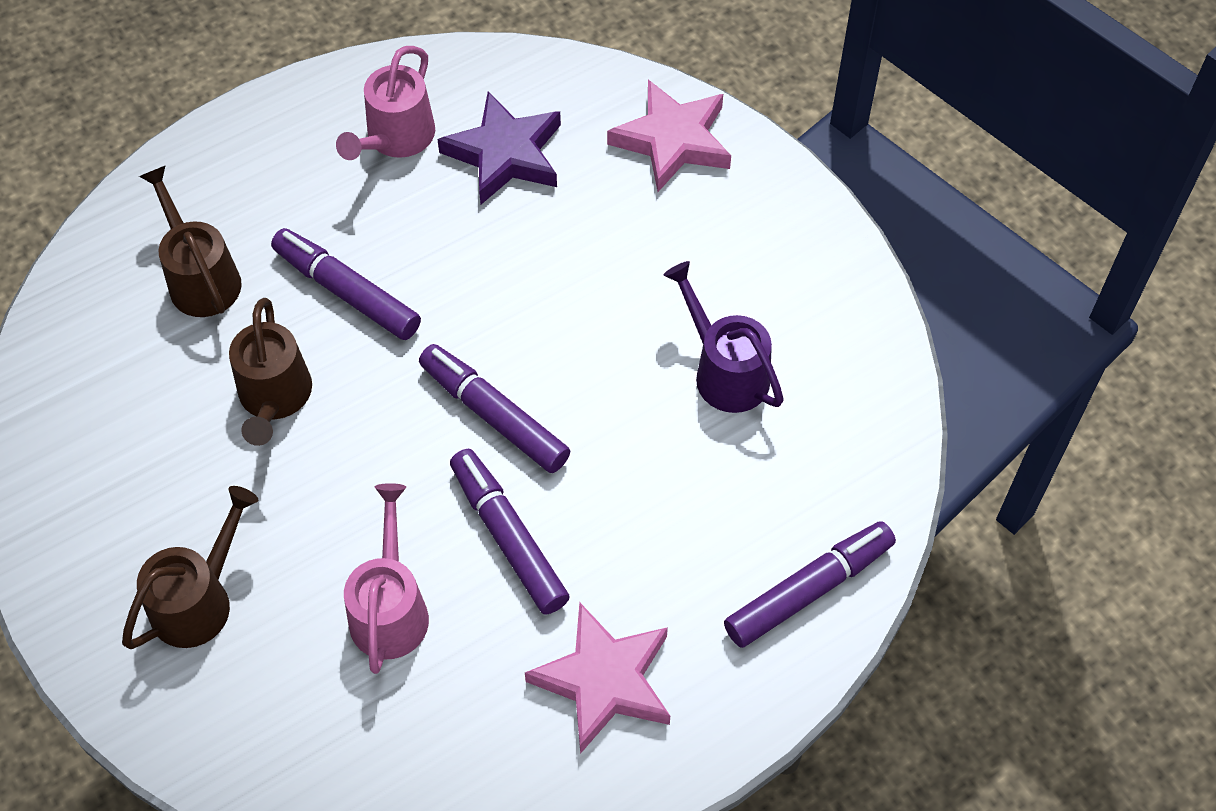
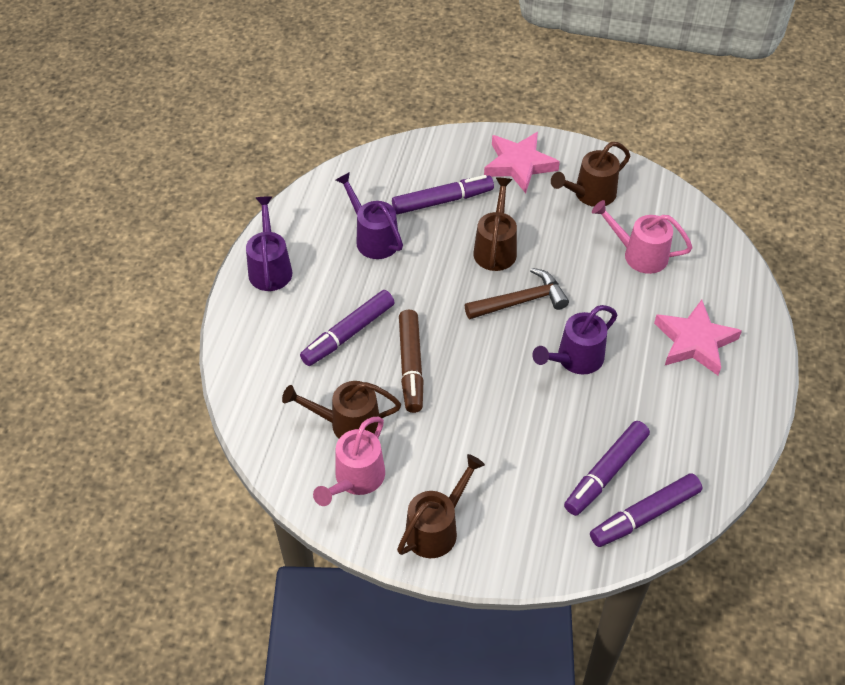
brown hammer: none = 0 -> [465,268,569,319] = 1
brown marker: none = 0 -> [399,310,423,413] = 1
brown watering can: [122,486,258,649] [139,165,242,317] [229,298,312,446] = 3 -> [282,381,401,439] [397,454,485,558] [473,177,517,271] [551,142,630,207] = 4
purple star: [437,91,561,204] = 1 -> none = 0
purple watering can: [663,261,784,413] = 1 -> [246,196,293,291] [336,172,403,259] [532,305,617,375] = 3

